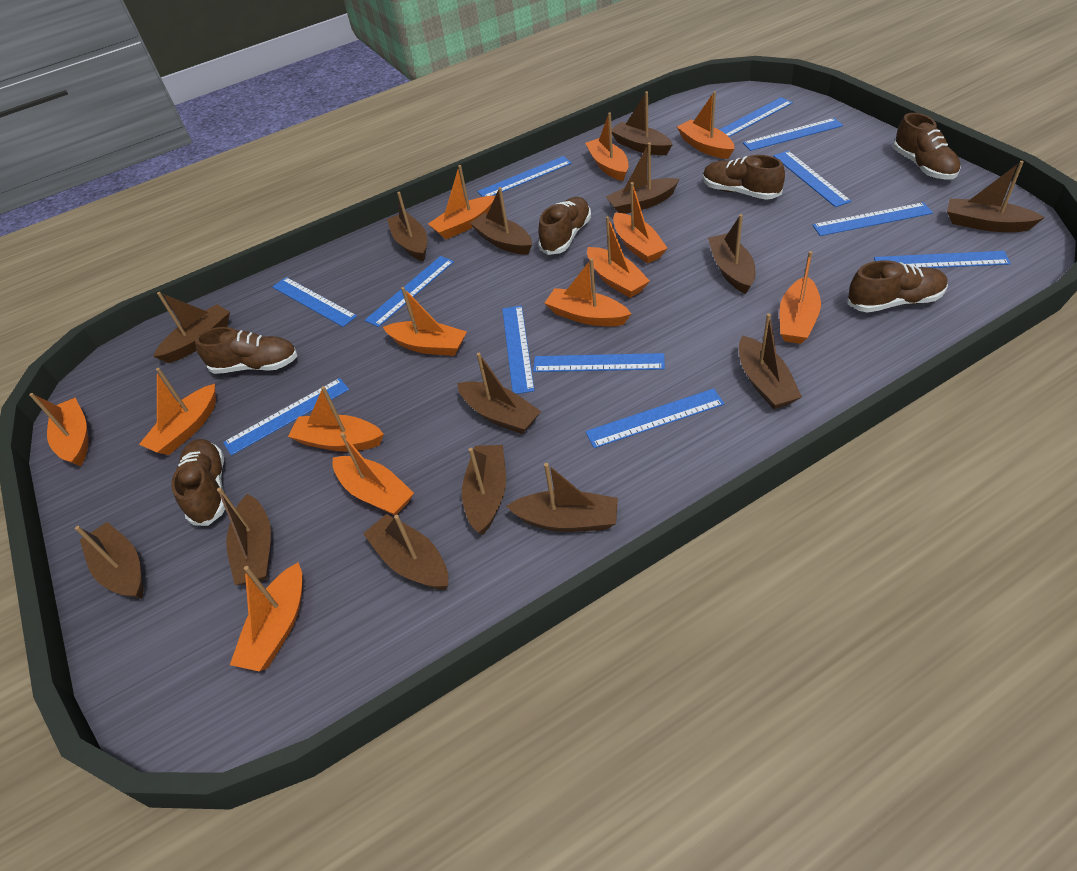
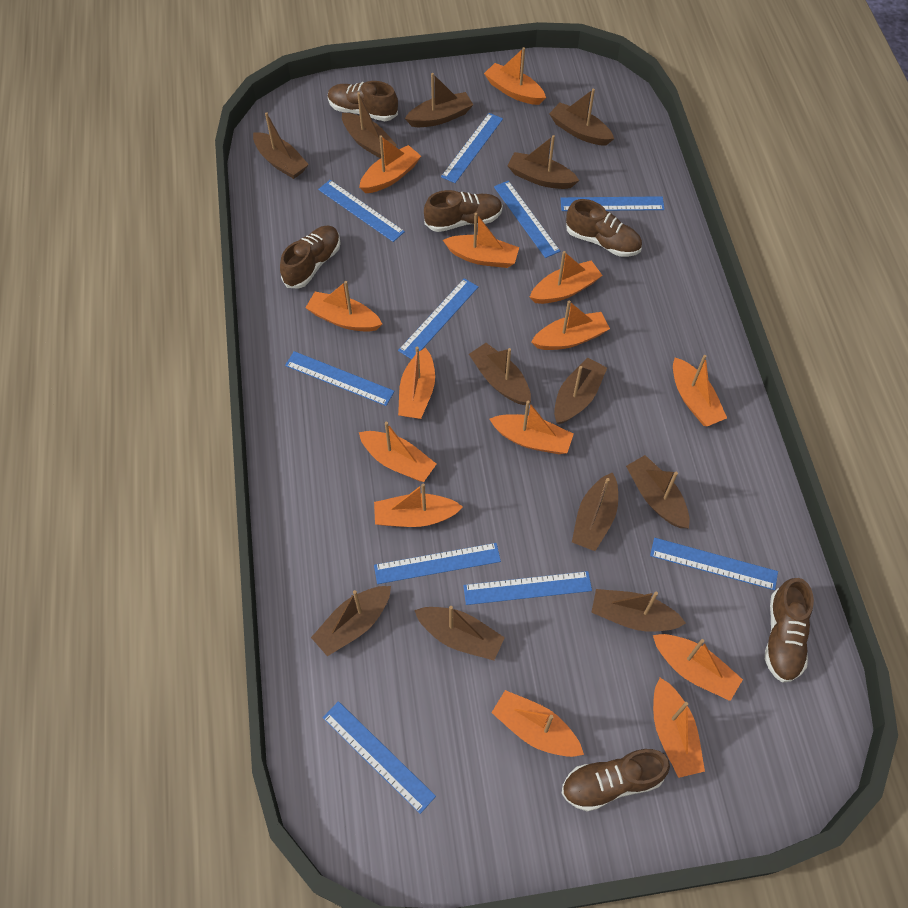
blue ruler: [223,378,349,456] [272,277,357,327] [365,256,454,327] [477,156,572,197] [502,305,535,394] [533,353,665,372] [585,389,724,448] [719,97,793,137] [743,118,843,151] [773,151,851,207] [812,202,933,236] [874,251,1011,268] = 12 -> [285,351,395,406] [318,180,405,242] [323,701,436,814] [374,543,501,584] [398,278,478,359] [441,113,503,183] [463,571,592,605] [494,181,560,258] [560,196,665,211] [650,538,778,590] = 10
brown boat: [75,522,144,599] [153,292,230,363] [217,488,271,585] [363,514,448,590] [387,192,427,261] [457,353,541,434] [462,445,506,535] [470,187,532,254] [506,463,618,532] [605,142,680,214] [612,91,673,155] [708,214,755,294] [739,313,802,409] [947,161,1045,232] = 14 -> [253,112,309,179] [311,586,391,656] [342,92,397,159] [405,73,473,127] [414,606,505,660] [469,343,531,405] [507,135,579,189] [549,89,614,146] [554,358,607,424] [572,472,618,551] [591,589,686,632] [626,455,690,528] = 12
orange boat: [29,393,89,467] [139,368,216,455] [230,562,302,672] [288,386,384,451] [333,433,414,516] [383,287,467,356] [428,165,495,239] [545,258,631,326] [585,112,629,181] [587,216,650,298] [613,182,668,263] [677,91,734,159] [780,251,821,344] = 13 -> [305,281,382,332] [359,135,421,193] [359,422,436,482] [374,484,463,527] [398,347,435,419] [443,213,519,268] [484,47,546,105] [490,401,574,454] [491,690,584,757] [530,251,603,304] [531,301,610,350] [653,634,743,701] [653,678,705,778] [673,355,727,426] = 14

